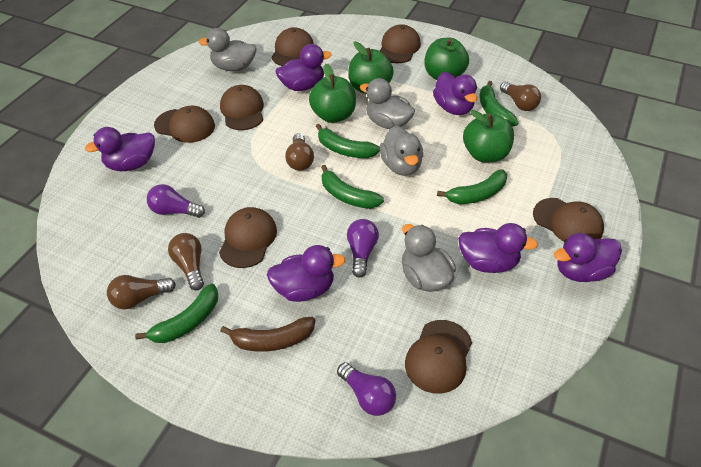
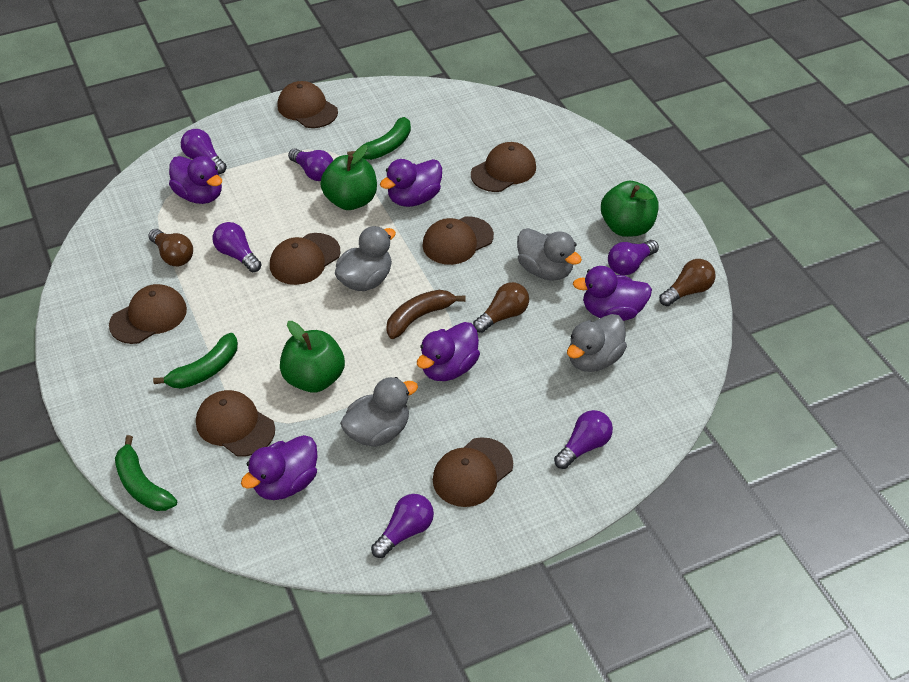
brown light bulb: [107,275,176,309] [168,233,204,290] [285,133,314,171] [500,81,541,111] = 4 -> [148,229,193,266] [473,282,529,333] [659,259,716,306] = 3
green apple: [309,64,356,123] [348,42,394,94] [424,38,469,80] [463,110,514,162] = 4 -> [280,321,345,392] [320,145,377,210] [601,181,658,237] = 3
green banana: [135,283,218,343] [316,124,380,158] [321,165,384,209] [437,169,507,204] [479,81,519,127] = 5 -> [115,435,177,511] [153,333,238,389] [347,117,411,160] = 3
purple duck: [85,127,155,171] [267,245,346,302] [276,44,332,91] [433,72,478,115] [458,223,538,273] [554,233,622,282] = 6 -> [169,156,222,204] [241,435,318,500] [380,159,442,207] [417,322,480,381] [573,266,652,321] = 5
purple light bulb: [147,184,205,218] [337,362,396,416] [347,219,379,277] = 3 -> [181,129,227,174] [212,222,262,272] [288,148,333,181] [371,494,434,558] [554,410,613,469] [608,240,659,275] = 6

